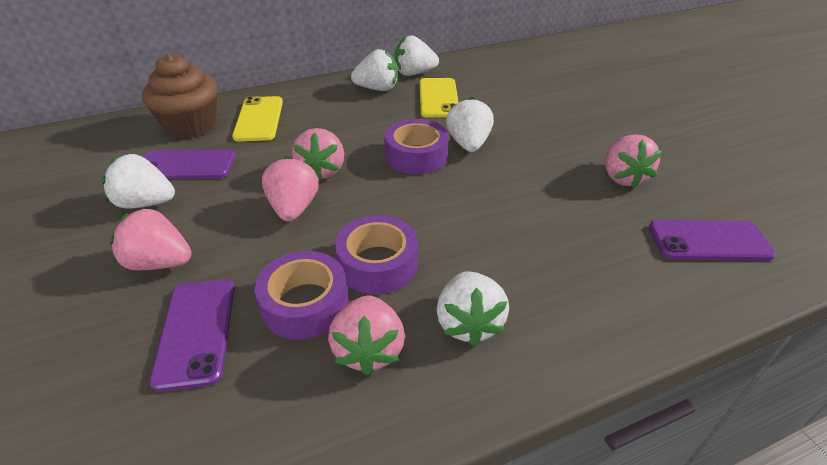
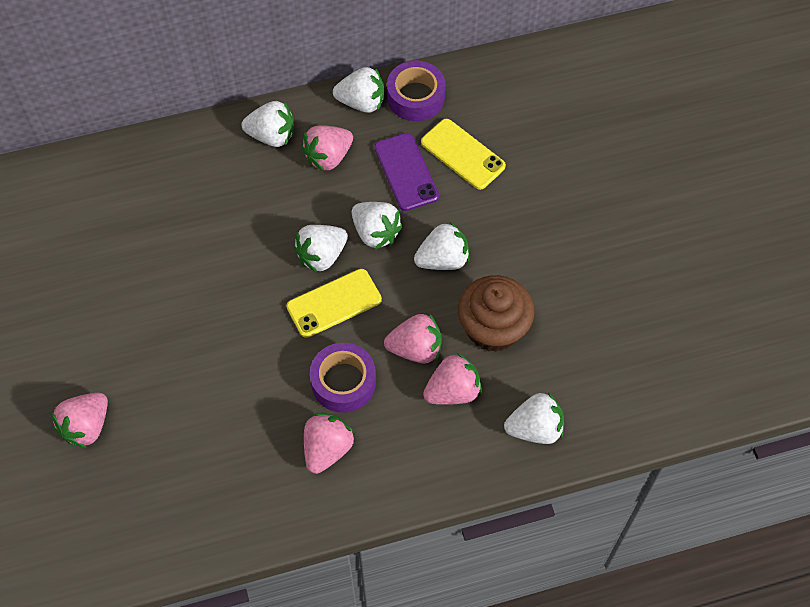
purple phone: [143,149,236,179] [149,279,235,392] [649,220,776,261] = 3 -> [374,133,439,211] = 1
purple tape: [254,251,349,340] [335,215,418,294] [384,119,449,174] = 3 -> [310,343,376,413] [387,61,446,121] = 2
white strawberry: [102,154,175,209] [351,49,398,91] [395,35,439,76] [437,271,509,346] [446,96,494,152] = 5 -> [242,101,294,147] [294,225,348,273] [333,67,385,113] [352,202,403,250] [414,221,470,270] [504,392,564,444] = 6

